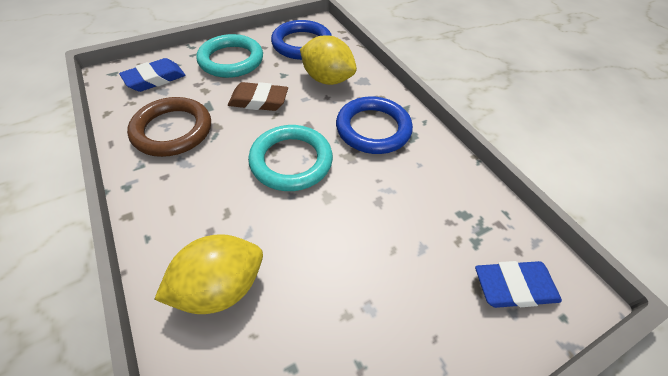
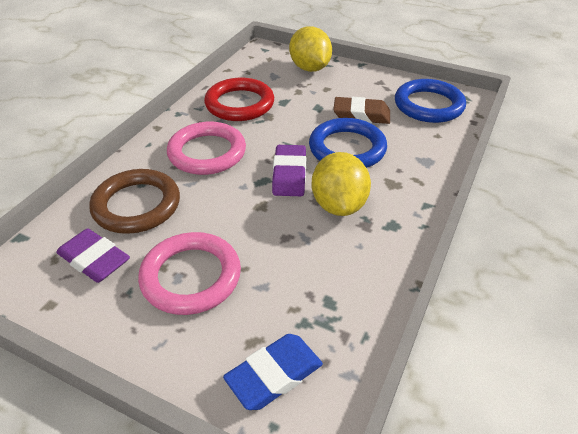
blue eraser: [119,58,186,92] [475,261,562,308] = 2 -> [223,334,323,410] = 1
pink ring: none = 0 -> [138,232,241,315] [167,122,246,175] = 2
purple eraser: none = 0 -> [56,229,130,283] [272,145,306,196] = 2
red ring: none = 0 -> [204,78,274,121] = 1
turquoise ring: [196,34,263,78] [248,125,333,191] = 2 -> none = 0

